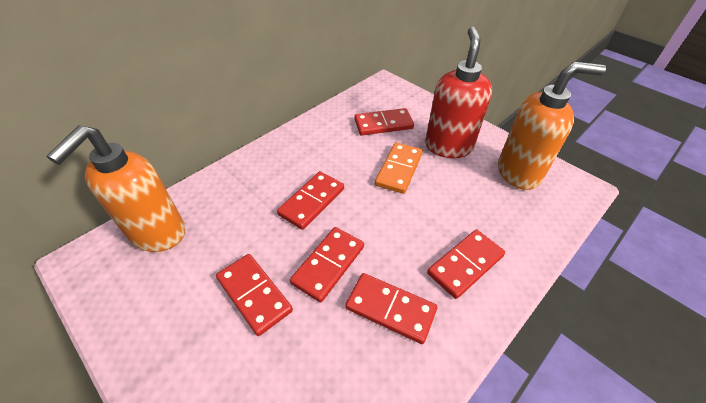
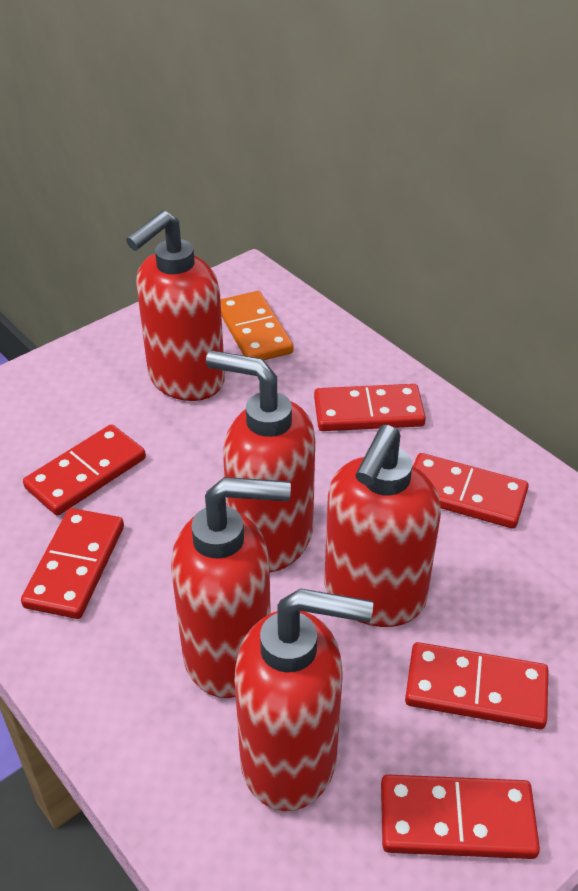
orange soap dispenser: [46,125,185,252] [498,62,606,190] = 2 -> none = 0
red soap dispenser: [425,27,492,158] = 1 -> [126,211,225,401] [171,477,291,698] [206,350,315,572] [235,588,373,811] [324,425,441,627] = 5

